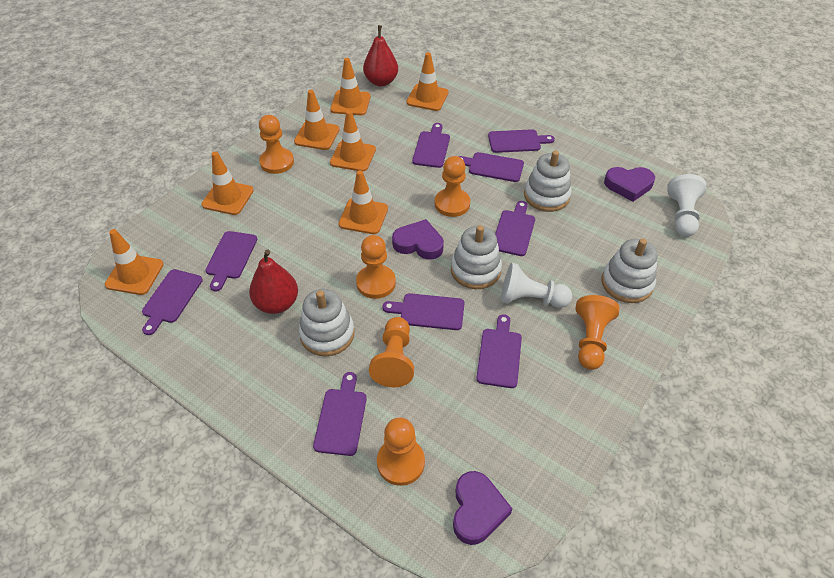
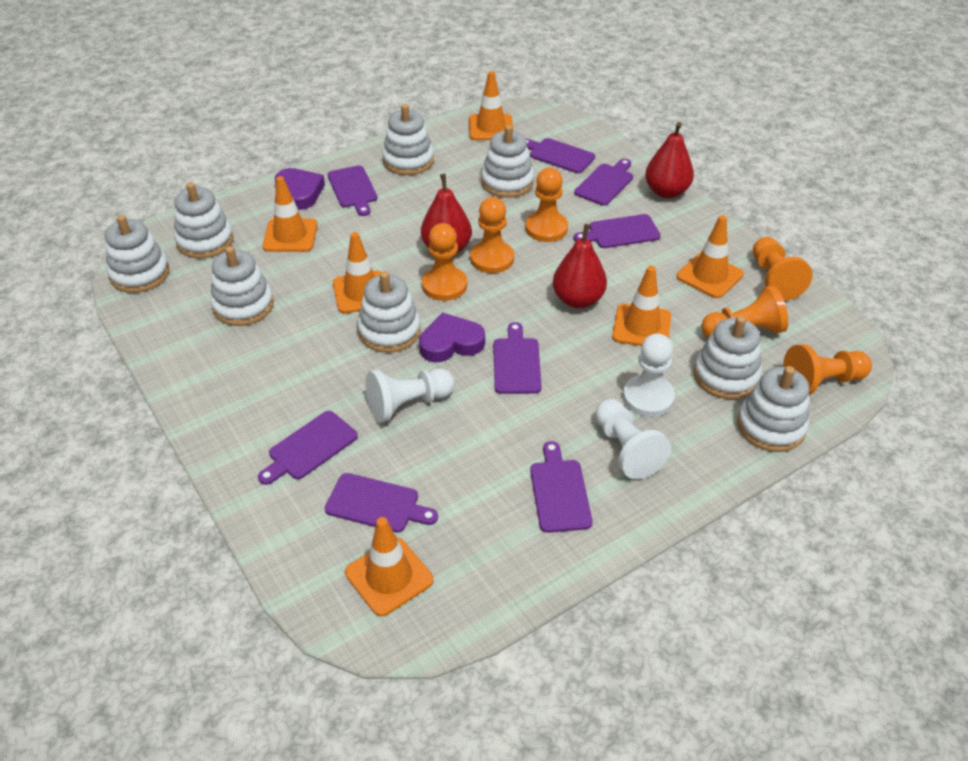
orange traffic cone: [105,229,164,295] [202,151,254,215] [294,90,340,150] [330,58,371,115] [330,110,376,171] [338,170,388,234] [406,52,448,111] = 7 -> [262,176,317,252] [333,232,381,313] [345,517,433,617] [469,71,513,140] [612,266,671,346] [677,215,744,298] = 6
purple cutting board: [142,269,203,335] [206,231,257,291] [313,372,367,456] [383,293,464,330] [412,123,450,168] [458,152,524,182] [476,314,522,388] [488,129,555,153] [495,201,535,256] = 9 -> [258,411,358,485] [325,473,438,533] [328,165,378,216] [494,322,541,394] [526,138,595,173] [530,441,593,533] [574,159,633,206] [574,214,661,248] = 8
purple heart: [392,219,444,260] [453,471,513,545] [604,167,655,202] = 3 -> [275,168,325,210] [419,312,485,362] = 2
red pear: [249,250,298,314] [363,25,398,86] = 2 -> [421,174,472,254] [553,224,607,308] [645,122,694,198] = 3
white pawn: [501,263,572,308] [667,174,706,236] = 2 -> [366,368,454,423] [595,399,671,479] [623,334,675,417] = 3
white stacking toy: [299,289,355,356] [451,225,502,289] [524,150,572,212] [602,239,657,303] = 4 -> [105,215,169,293] [174,182,234,259] [210,246,274,326] [358,271,421,353] [382,104,434,175] [481,125,534,198] [694,316,762,399] [737,366,809,452] = 8

